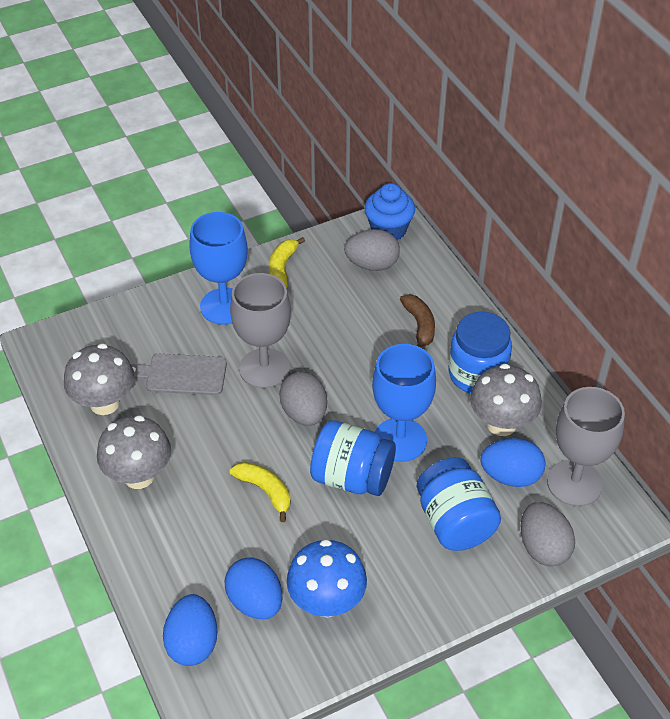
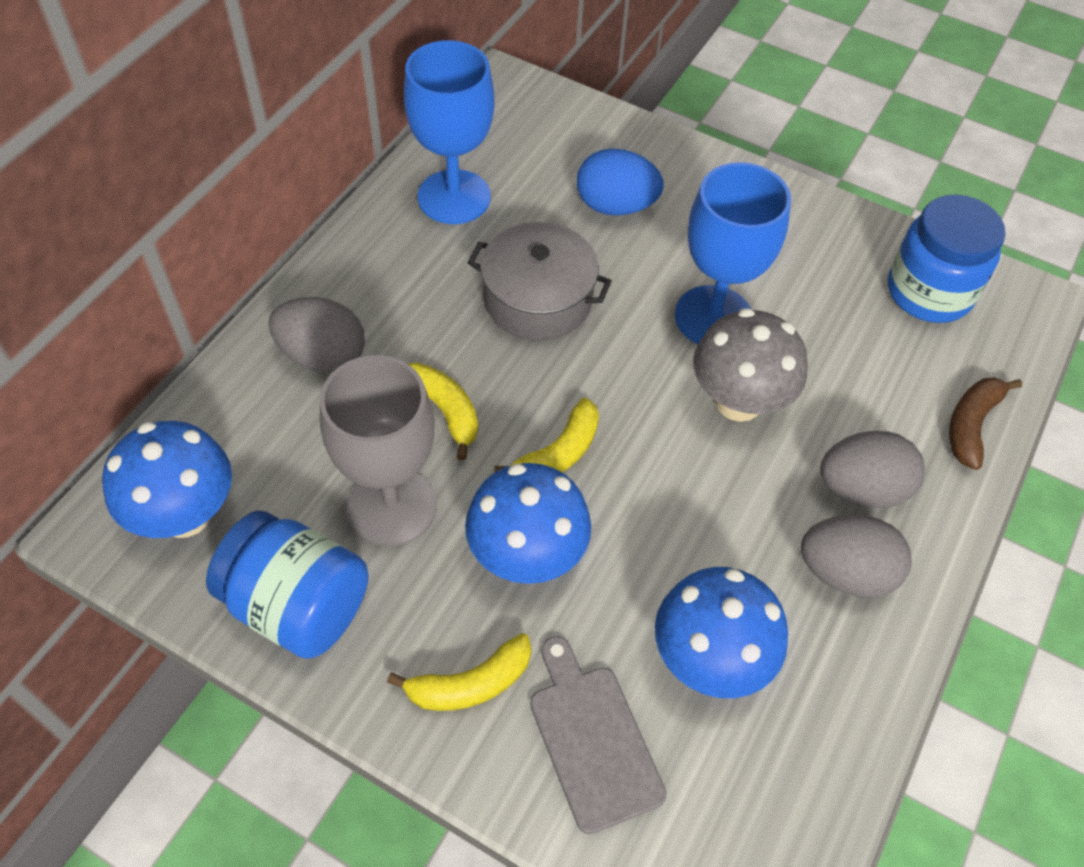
blue cupcake: [364,183,415,240] = 1 -> none = 0
blue egg: [163,594,217,666] [224,558,283,619] [481,438,546,487] = 3 -> [577,149,664,216] = 1
blue jar: [310,420,396,496] [417,457,501,551] [449,312,512,393] = 3 -> [206,511,368,659] [888,194,1006,323] = 2
blue mushroom: [287,539,367,618] = 1 -> [102,421,232,538] [465,463,591,584] [655,567,788,698] = 3
grey goblet: [230,273,291,388] [547,387,625,506] = 2 -> [320,355,437,546] = 1
grey mushroom: [64,343,135,415] [97,415,171,489] [470,364,542,436] = 3 -> [693,308,808,422] = 1
grey pot: none = 0 -> [468,222,612,341] = 1
yellow banana: [230,462,291,522] [269,237,305,288] = 2 -> [387,633,531,711] [408,363,478,460] [494,398,599,472] = 3

